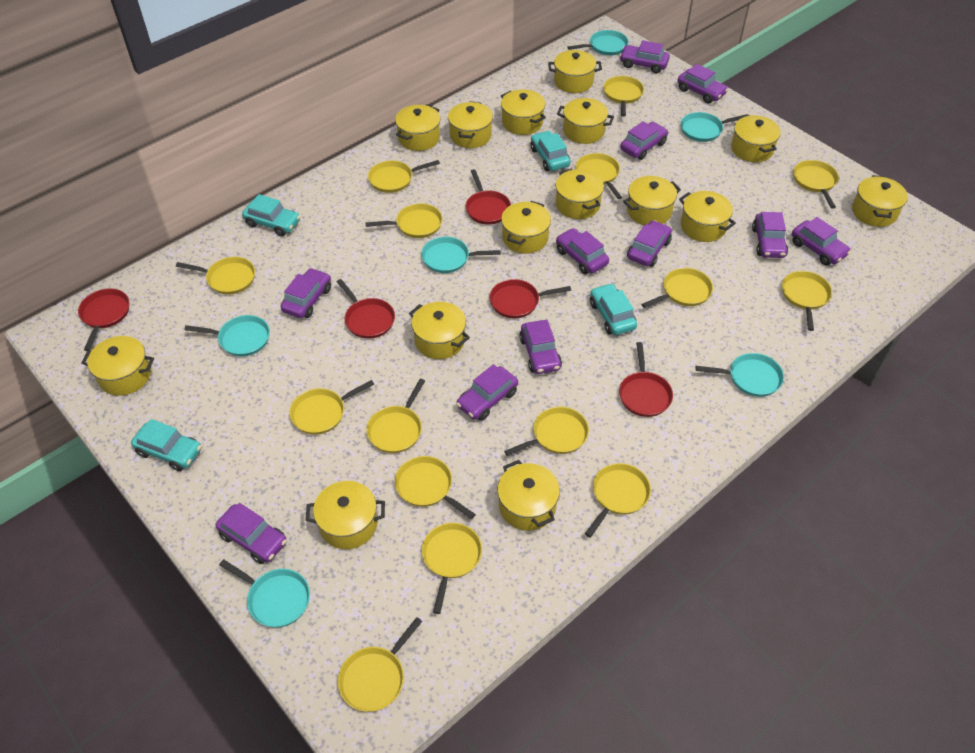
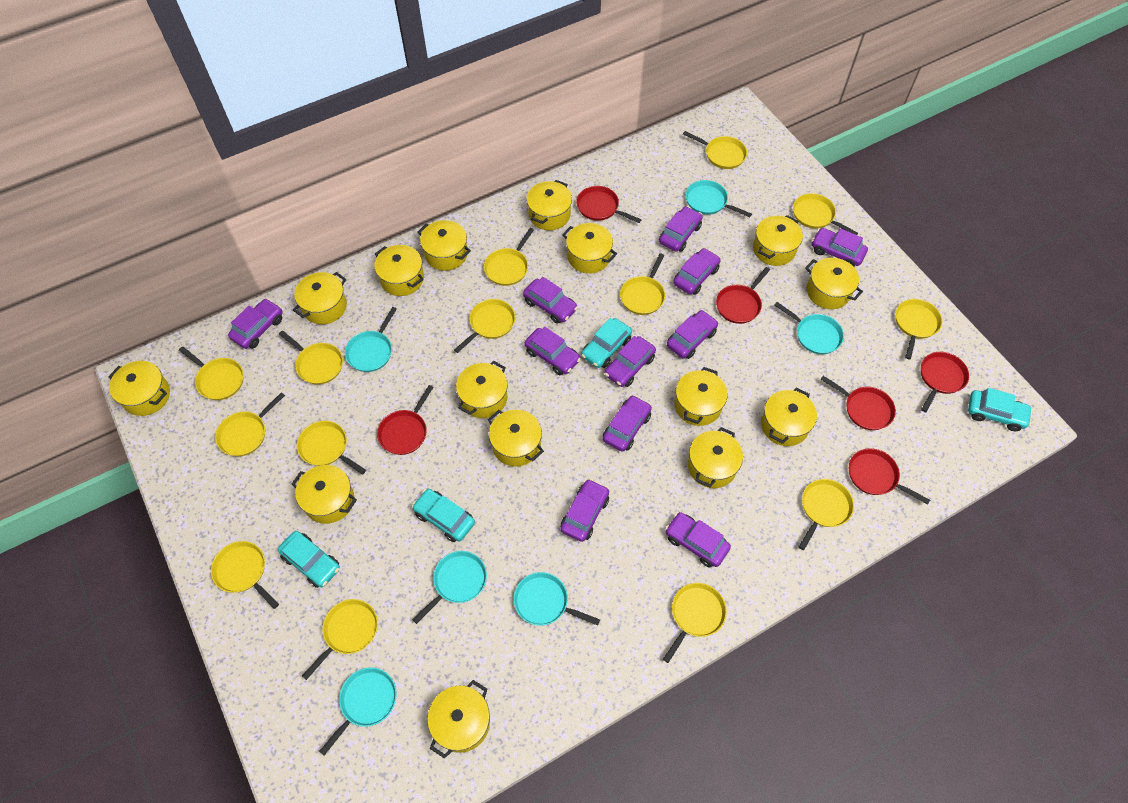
red pan: [78,288,129,351] [337,279,395,339] [466,169,511,225] [489,279,571,319] [619,342,673,417] = 5 -> [377,385,434,455] [576,186,641,223] [716,267,770,324] [820,376,896,430] [849,448,930,505] [921,352,969,412] = 6
yellow pan: [176,257,255,295] [290,380,374,435] [338,617,422,712] [366,203,443,238] [366,379,425,453] [368,160,440,193] [395,456,476,519] [422,523,482,614] [504,406,589,456] [576,153,622,199] [585,463,651,538] [603,76,644,116] [642,268,713,308] [782,271,832,331] [794,160,839,209] = 15 -> [179,346,244,400] [211,541,279,609] [215,392,285,456] [279,331,343,385] [297,421,366,475] [302,599,378,680] [454,299,515,353] [484,228,534,286] [620,254,665,315] [663,583,727,663] [683,131,747,169] [793,193,858,235] [799,479,854,550] [896,299,942,359] = 14

